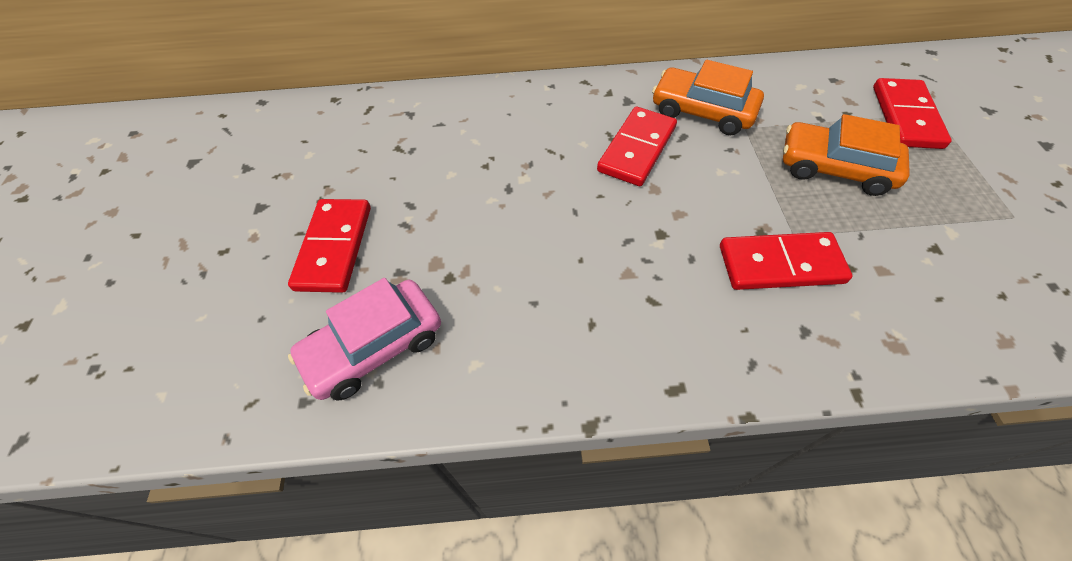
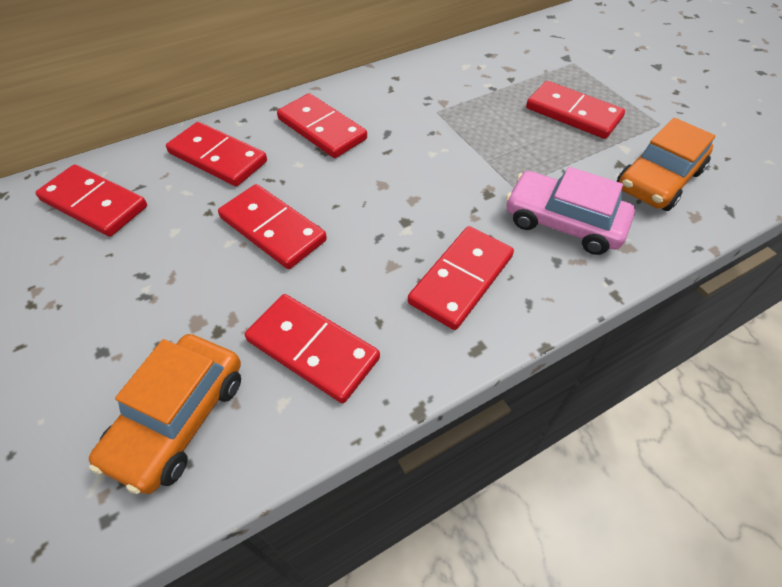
red domino: [288,199,371,293] [597,107,677,186] [720,232,853,290] [873,78,952,149] = 4 -> [35,165,147,237] [166,122,267,186] [218,184,327,269] [245,294,380,403] [277,93,367,158] [408,226,514,330] [526,81,625,139] = 7

